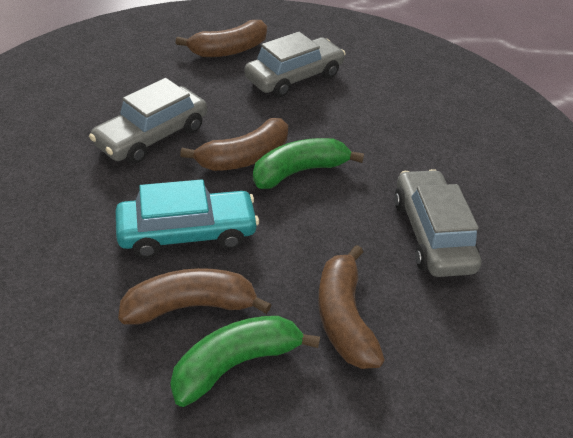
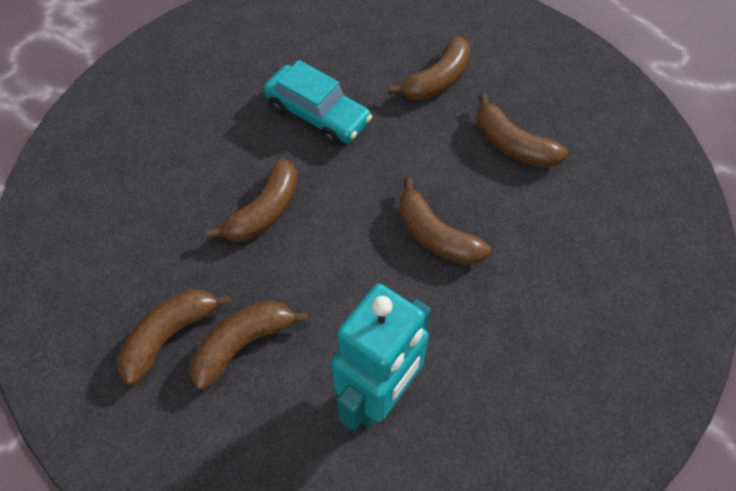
brown banana: [118,268,271,325] [175,20,267,57] [180,118,288,171] [318,245,385,369] = 4 -> [117,289,232,386] [190,301,309,390] [206,158,297,242] [388,36,470,101] [399,177,491,265] [477,93,568,168] = 6
green banana: [170,316,320,407] [253,138,364,189] = 2 -> none = 0
grey car: [89,78,207,164] [244,32,345,97] [394,169,481,277] = 3 -> none = 0
turquoise robot: none = 0 -> [331,284,431,431] = 1

